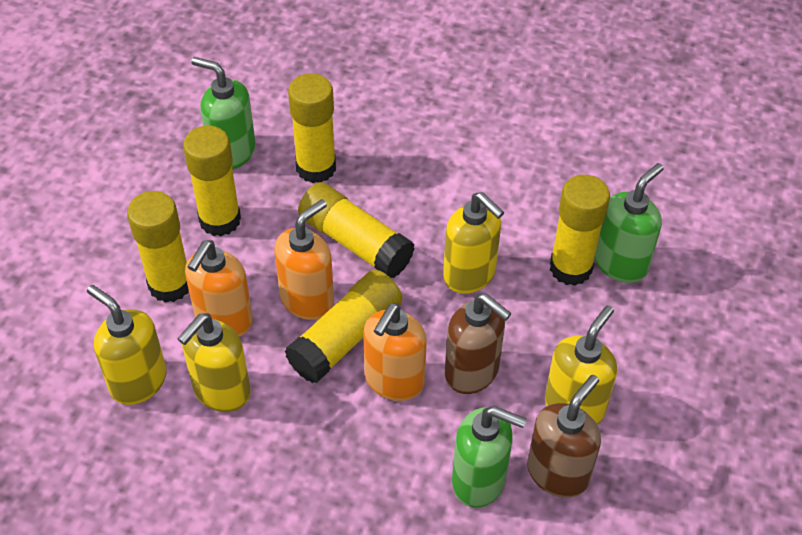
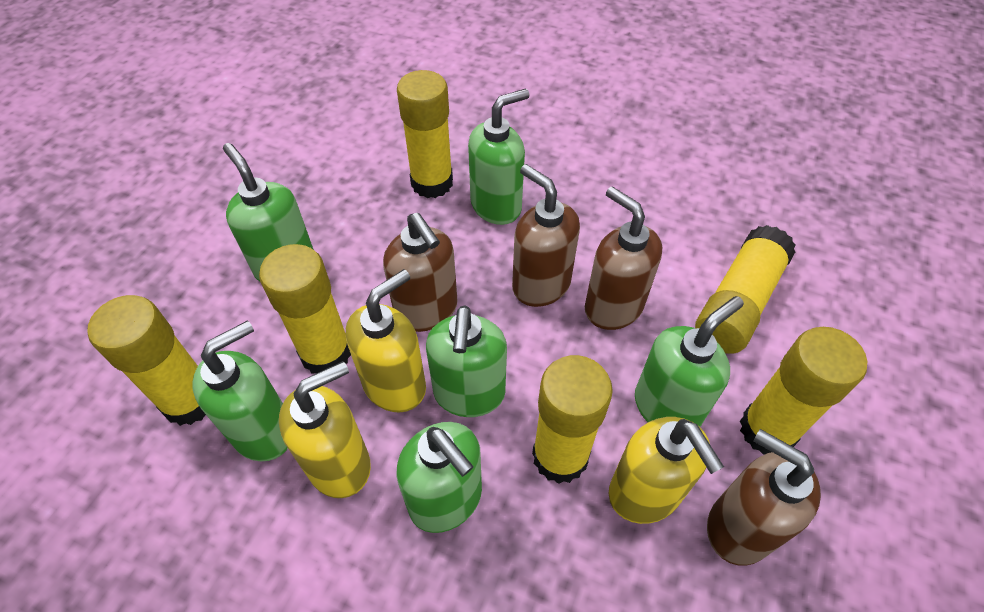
brown soap dispenser: [445,293,511,394] [527,375,601,498] = 2 -> [383,213,457,332] [512,164,580,307] [585,186,662,330] [707,429,821,566] = 4
green soap dispenser: [191,57,256,170] [452,406,527,508] [594,163,664,283] = 3 -> [192,320,288,461] [223,143,314,281] [396,422,482,533] [426,306,507,417] [468,89,529,225] [635,296,744,427] = 6
orange soap dispenser: [185,240,253,337] [274,199,334,320] [363,303,427,401] = 3 -> none = 0
yellow soap dispenser: [87,285,167,405] [178,313,251,412] [443,192,504,294] [545,305,617,424] = 4 -> [279,361,371,498] [346,269,426,412] [609,417,724,524] = 3

